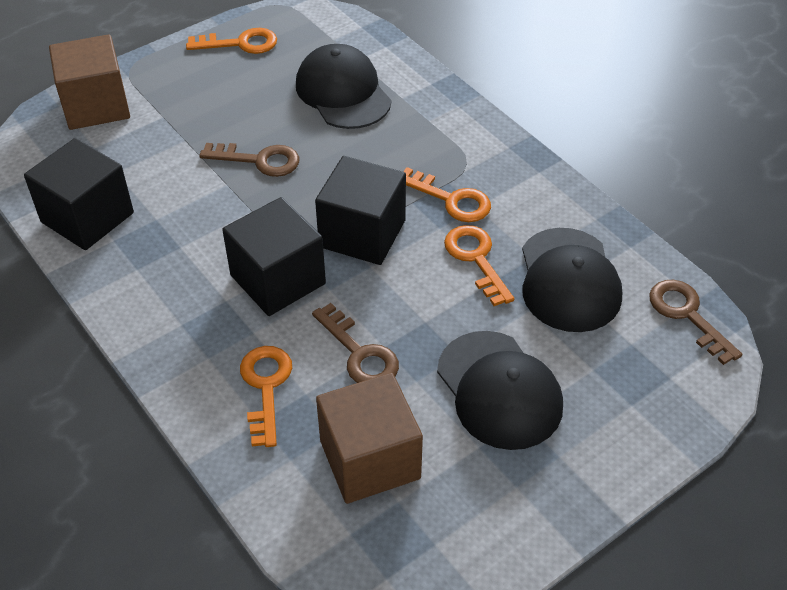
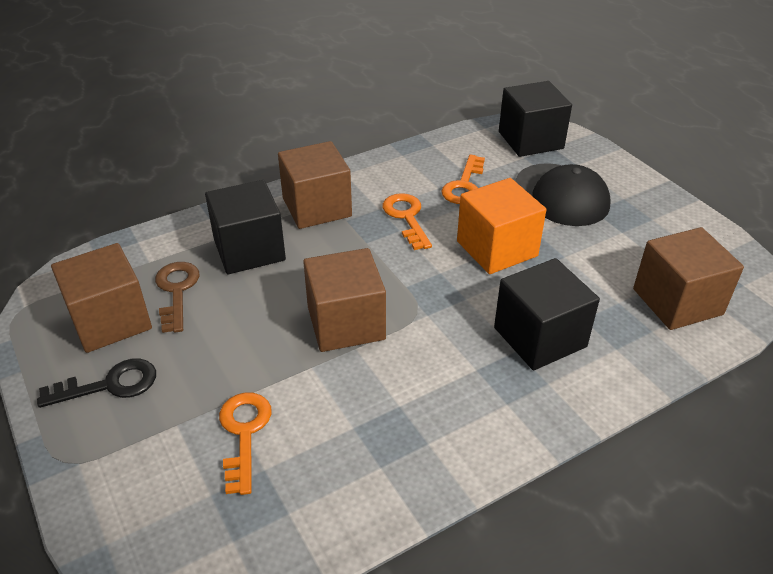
black cap: [296,44,391,129] [437,331,563,450] [522,228,622,332] = 3 -> [516,163,611,226] = 1
black key: none = 0 -> [37,358,156,408] = 1
brown cube: [49,34,130,130] [316,373,423,504] = 2 -> [51,243,152,353] [278,141,352,229] [303,248,386,352] [633,227,744,330] = 4
brown key: [199,143,299,177] [312,303,399,383] [649,280,742,365] = 3 -> [155,262,199,333] = 1
orange cube: none = 0 -> [457,178,546,274] = 1
orange key: [186,28,277,54] [240,346,292,447] [403,167,491,222] [444,225,514,306] = 4 -> [219,392,272,495] [382,193,432,250] [441,155,485,204] = 3

